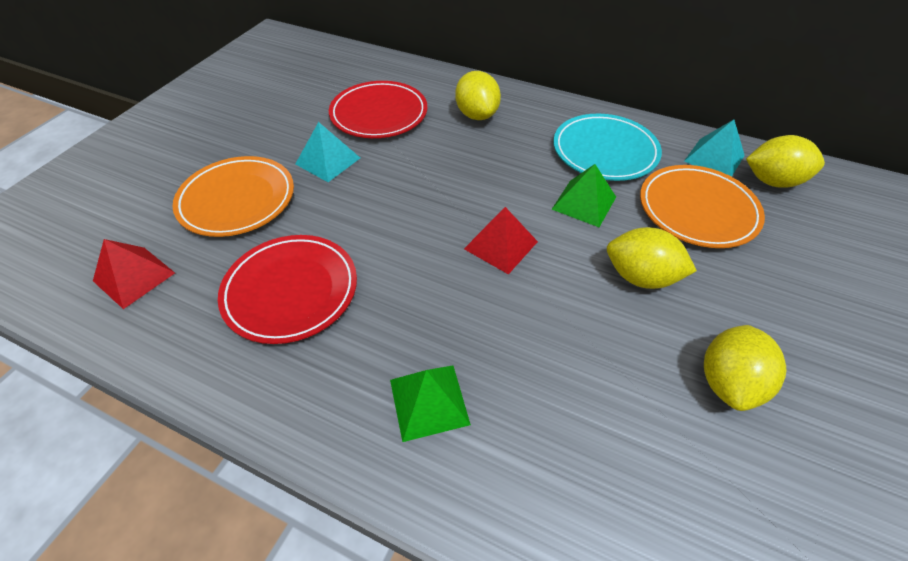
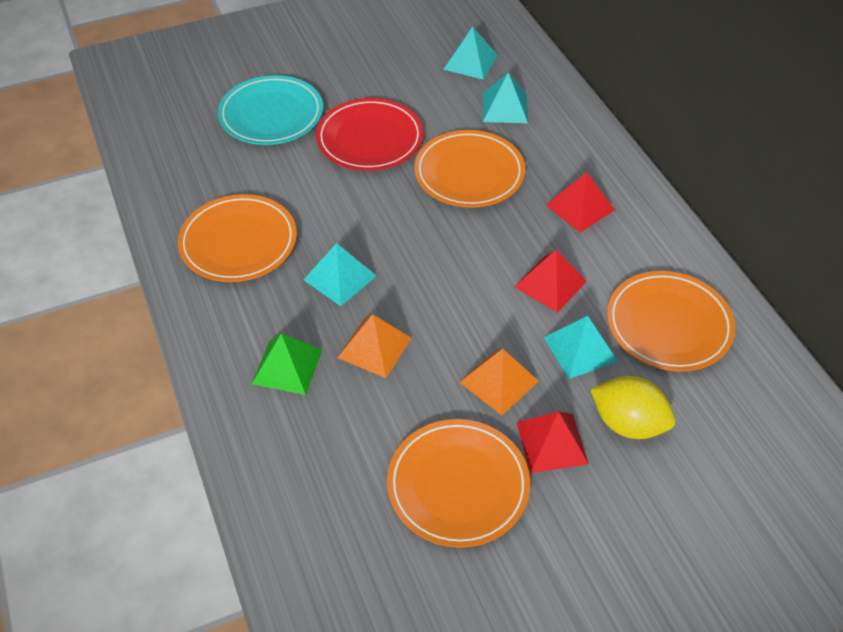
green pyramid: [390,365,471,442] [552,164,616,227] = 2 -> [252,334,322,395] = 1
orange plate: [173,156,294,237] [640,165,765,248] = 2 -> [178,194,297,282] [387,419,530,548] [414,130,525,208] [607,271,735,372] = 4
orange pyramid: none = 0 -> [337,314,412,378] [459,349,539,415] = 2
red plate: [218,235,357,344] [329,81,427,138] = 2 -> [316,98,423,171] = 1
red pyramid: [93,239,175,309] [464,207,538,274] = 2 -> [514,250,587,313] [516,411,589,473] [546,172,615,233] = 3
turquoise pyramid: [295,122,360,182] [684,120,745,177] = 2 -> [304,243,376,306] [443,26,498,80] [483,72,528,123] [543,316,618,379] = 4
yellow lemon: [455,71,501,120] [607,227,697,289] [704,325,786,411] [746,135,825,188] = 4 -> [590,376,675,439] = 1

